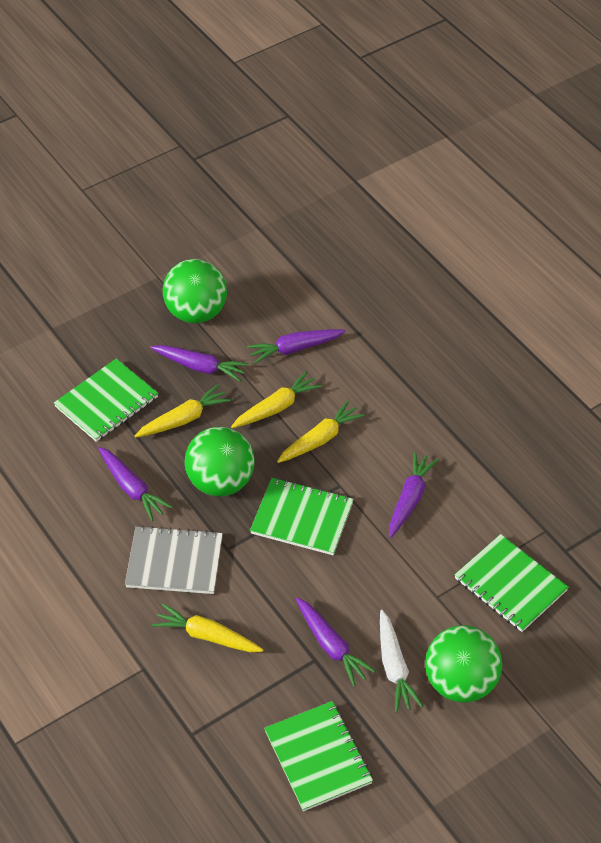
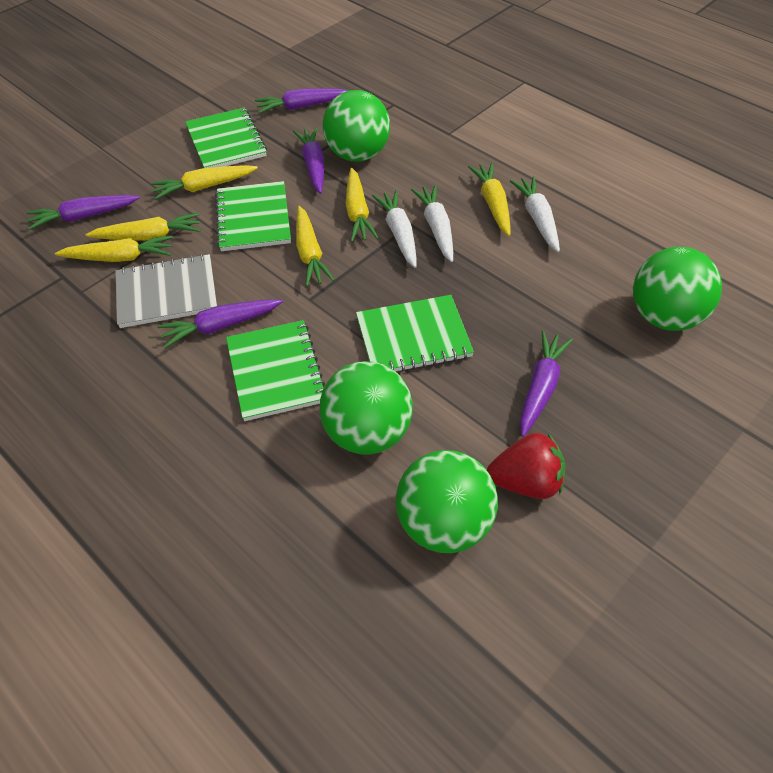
green ball: [163,259,227,323] [184,427,255,496] [425,625,502,703] = 3 -> [320,361,413,455] [323,90,390,162] [396,450,498,553] [633,247,722,331] = 4
red strawberry: none = 0 -> [487,433,566,499] = 1
white carrot: [380,610,423,713] = 1 -> [372,190,417,268] [411,185,453,262] [510,176,560,252] = 3
yellow carrot: [135,384,231,438] [152,604,264,652] [231,371,322,428] [277,400,365,463] = 4 -> [55,236,173,262] [86,213,201,241] [150,165,258,200] [296,206,334,286] [345,168,379,242] [468,163,510,236] = 6

